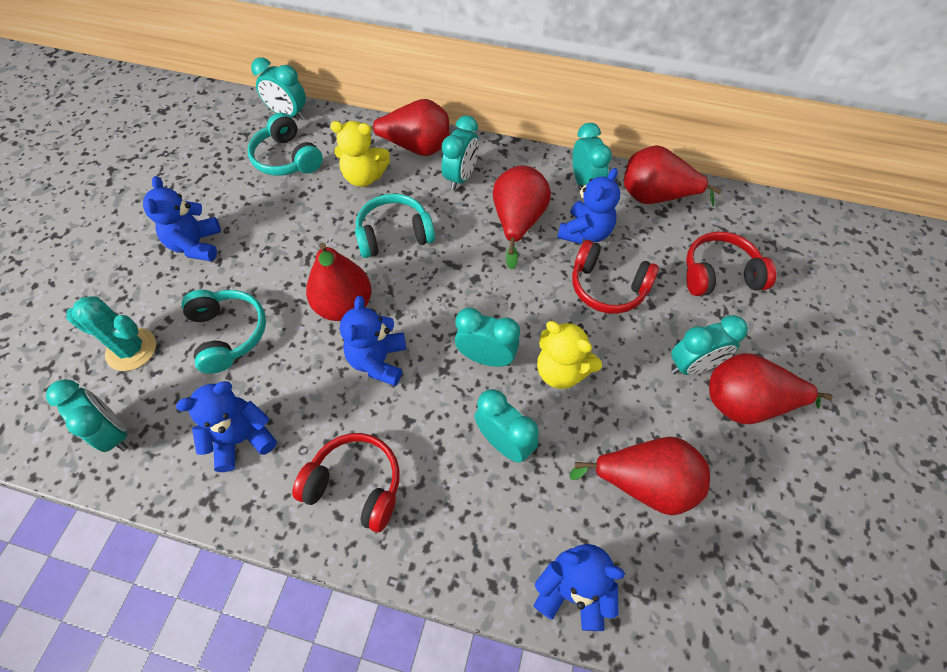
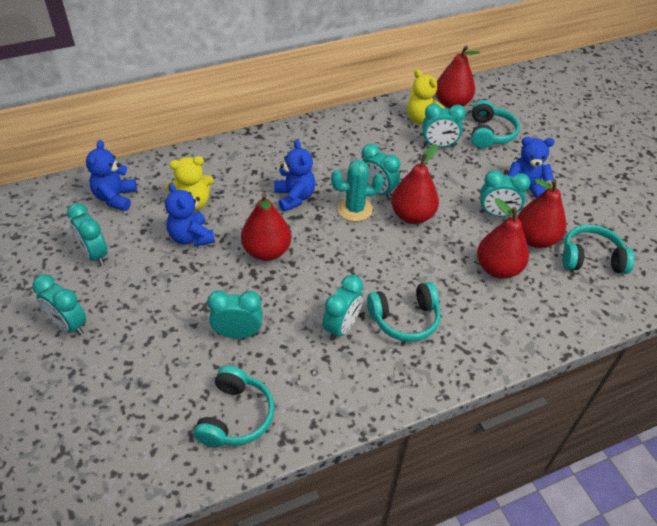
blue teddy bear: [143,176,221,261] [176,381,277,472] [340,296,406,386] [533,544,625,631] [557,168,620,244] = 5 -> [86,140,137,211] [165,183,215,247] [274,140,316,212] [507,137,555,198] = 4
red headphones: [292,433,400,532] [572,240,659,314] [686,232,776,296] = 3 -> none = 0
red pear: [306,242,372,321] [370,99,449,156] [493,166,551,270] [569,437,710,516] [624,145,722,207] [709,353,833,424] = 6 -> [241,193,291,261] [391,144,439,224] [436,46,480,108] [477,198,529,279] [517,179,566,248] = 5
turquoise headphones: [182,290,266,374] [247,113,323,176] [355,194,435,258] = 3 -> [193,366,275,447] [367,282,441,342] [471,100,520,148] [562,225,635,274] = 4

